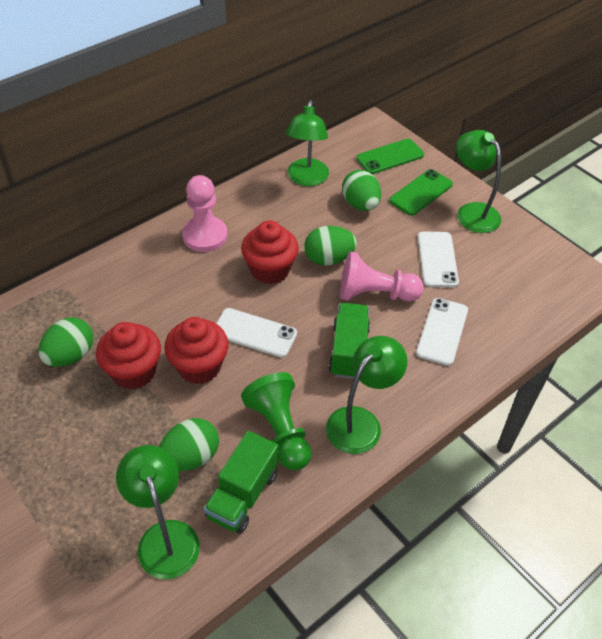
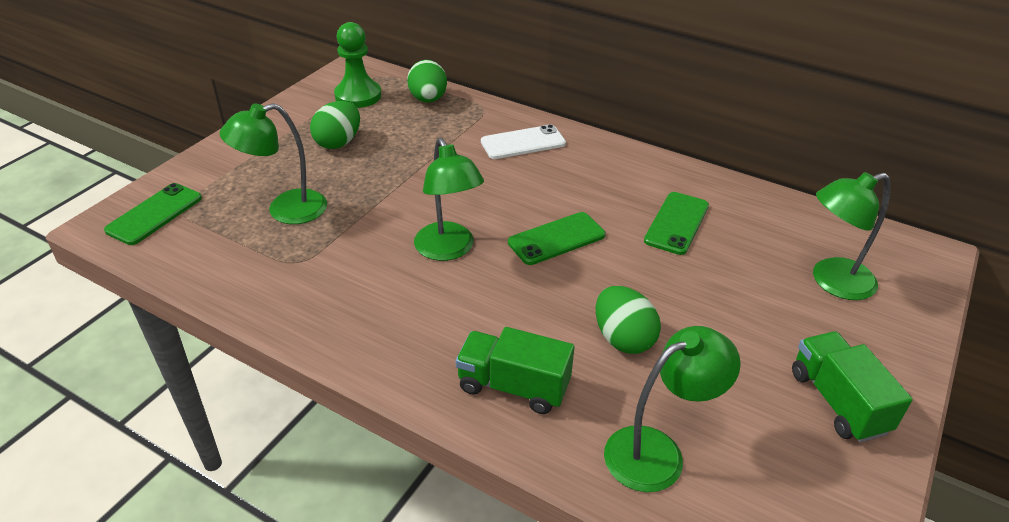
green egg: [38,317,93,367] [159,418,219,471] [304,226,357,266] [342,170,381,211] = 4 -> [310,101,360,149] [407,60,447,103] [596,286,661,354] = 3
green phone: [356,138,424,174] [389,169,453,216] = 2 -> [104,183,202,245] [508,212,606,265] [644,192,709,255] = 3
pink pawn: [182,175,228,252] [340,252,424,302] = 2 -> none = 0
red cupcake: [96,322,161,390] [164,317,229,384] [241,220,299,284] = 3 -> none = 0
white phone: [216,308,297,358] [416,298,468,366] [418,231,459,287] = 3 -> [481,124,566,159] = 1

